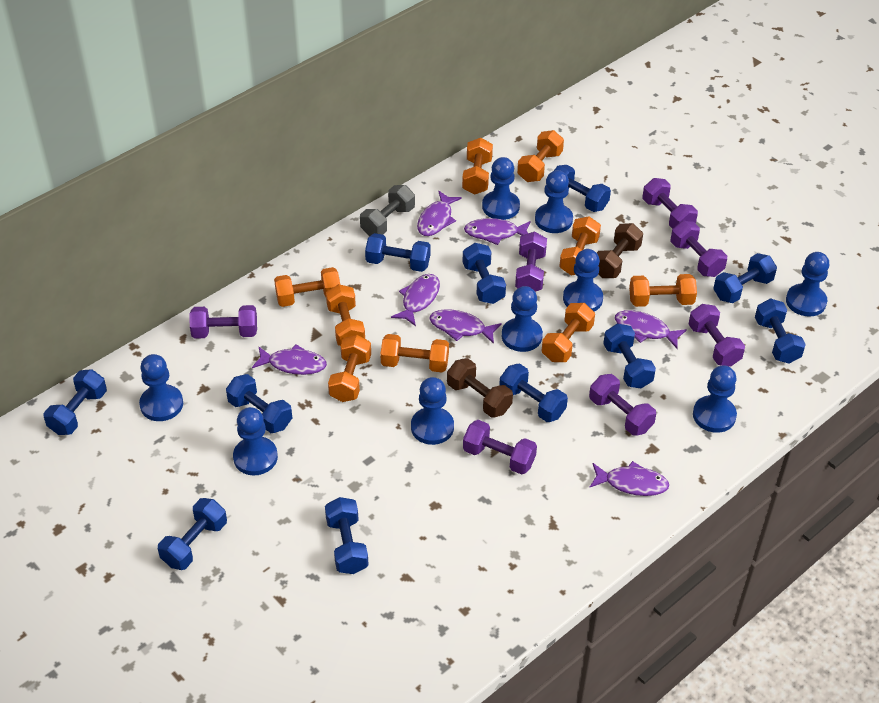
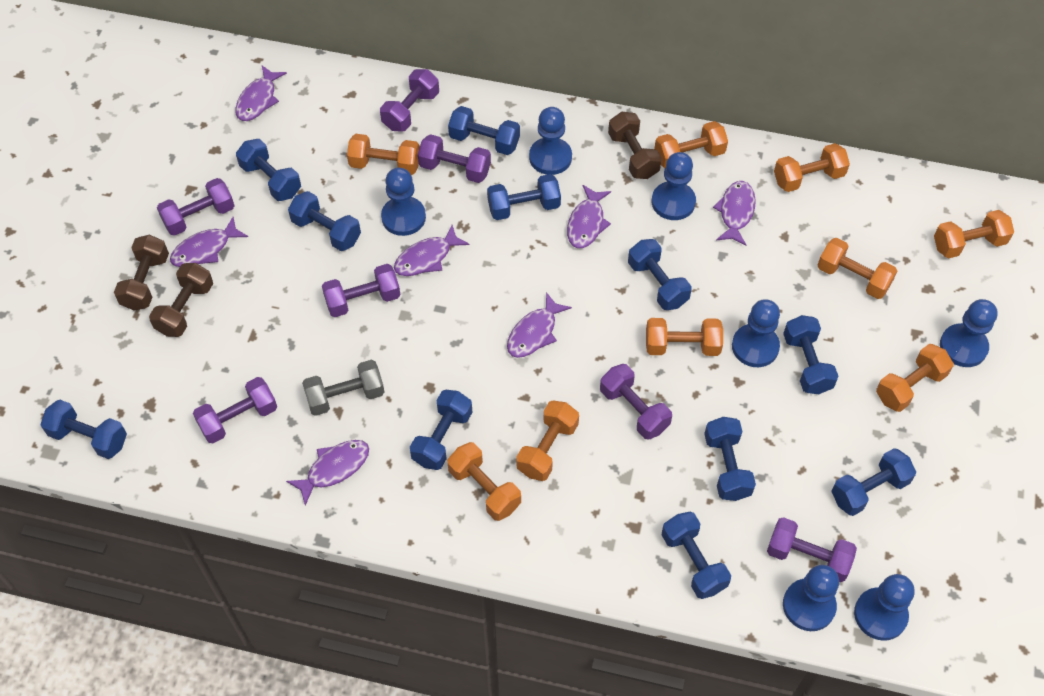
blue pawn: [139,354,183,421] [233,407,278,475] [411,377,454,445] [482,157,520,220] [502,286,543,352] [535,170,573,233] [563,249,603,311] [693,365,737,433] [786,252,829,317] = 9 -> [381,168,426,236] [529,107,572,175] [652,152,696,220] [732,299,780,367] [783,565,839,631] [854,574,915,641] [940,299,997,367] = 7
brown dumbbell: [447,358,513,418] [597,223,643,278] = 2 -> [114,235,169,311] [149,263,213,337] [608,112,662,179] = 3

